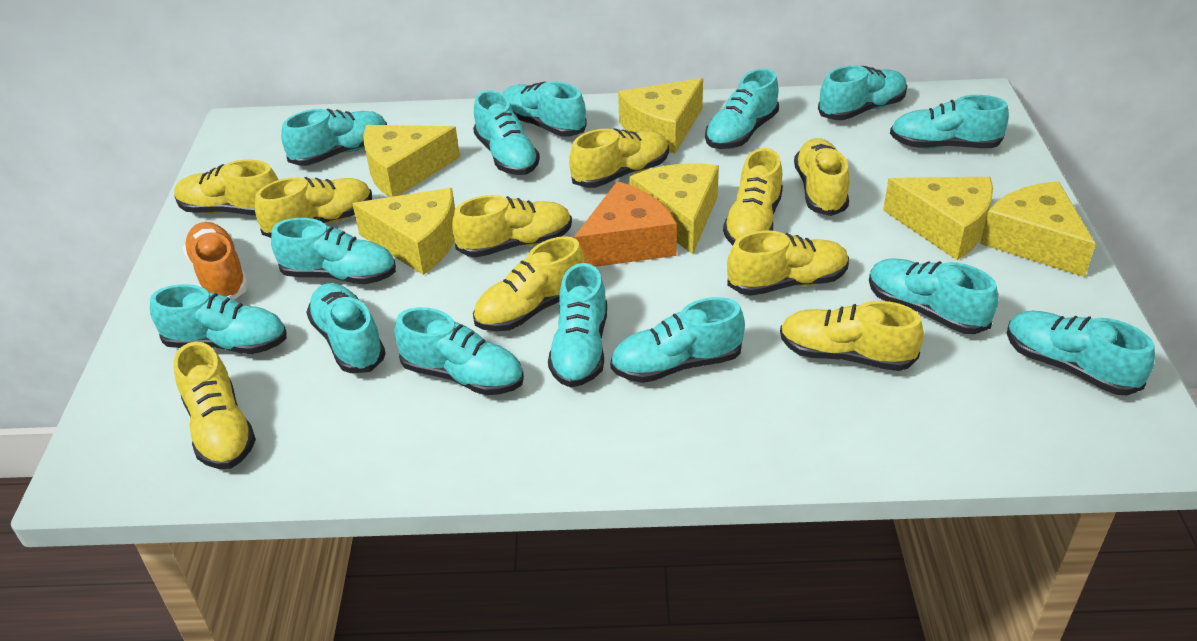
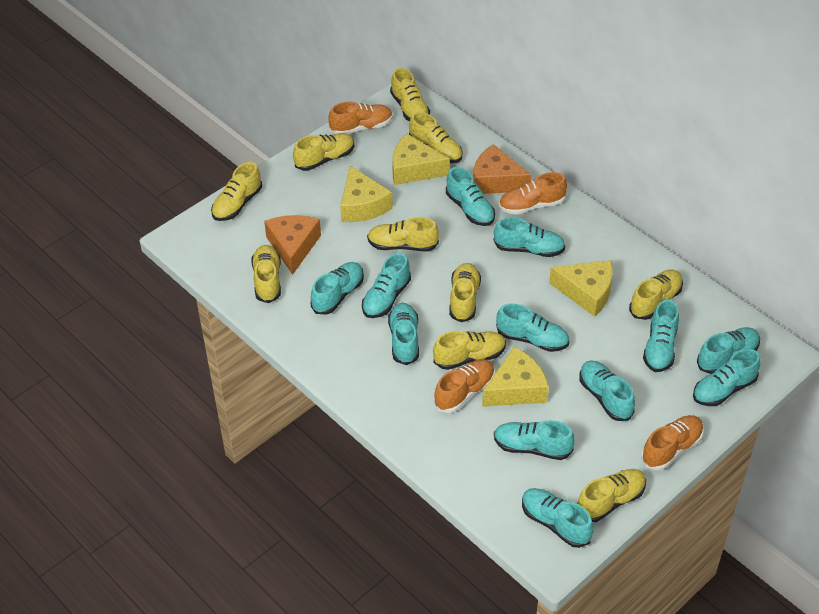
orange cheese: [574,181,677,267] = 1 -> [264,215,321,275] [473,144,531,194] = 2
orange shoe: [183,222,248,300] = 1 -> [328,102,393,134] [434,359,495,413] [499,172,567,215] [641,415,704,470] = 4
turquoise shoe: [150,284,286,354] [271,218,396,284] [281,109,387,166] [306,283,386,373] [395,307,524,395] [473,90,540,175] [502,81,587,136] [548,263,607,387] [610,297,745,383] [705,68,779,149] [818,65,907,120] [869,258,998,334] [890,95,1009,148] [1007,311,1155,395] = 14 -> [311,262,364,315] [362,253,411,318] [388,303,419,365] [446,167,495,226] [494,217,565,257] [494,420,575,460] [496,304,569,352] [522,488,593,548] [579,361,635,421] [643,300,679,372] [693,349,761,406] [697,327,760,374] = 12
yellow cheese: [352,188,455,275] [363,125,460,197] [618,78,703,153] [629,163,719,254] [883,177,993,260] [980,181,1096,277] = 6 -> [340,165,393,222] [392,134,450,185] [482,347,549,407] [549,260,613,317] = 4

